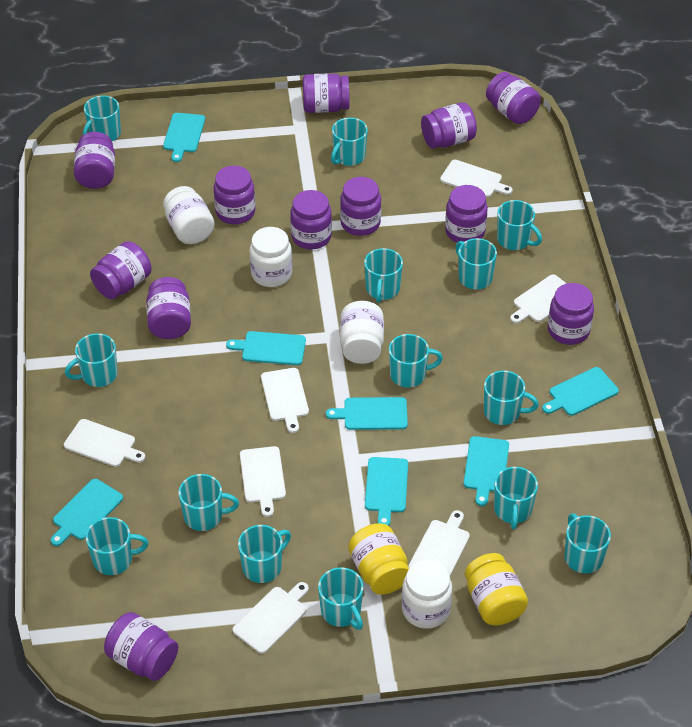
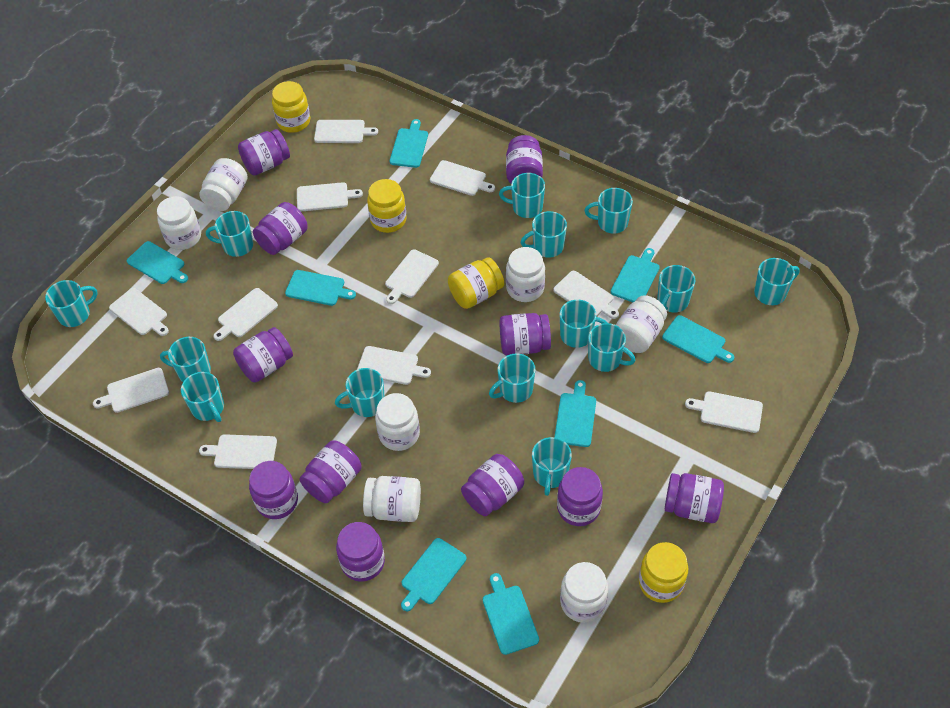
purple jar: [74,132,115,189] [90,241,151,299] [104,612,178,681] [146,277,191,339] [214,165,255,224] [290,190,332,249] [303,74,350,113] [340,177,381,236] [421,102,477,148] [445,185,488,242] [486,72,541,124] [548,283,594,345] = 12 -> [233,327,293,382] [238,129,290,175] [249,461,298,519] [253,202,307,255] [299,441,362,503] [336,522,385,582] [461,454,524,516] [499,313,551,355] [506,135,543,183] [557,467,603,526] [665,473,724,523] = 11
turquoise cutting board: [51,479,123,546] [163,113,205,162] [226,331,306,365] [326,397,408,430] [365,457,408,526] [463,436,509,506] [542,367,619,416] = 7 -> [127,241,188,284] [285,270,356,306] [390,119,428,168] [401,538,467,611] [483,573,539,655] [554,380,596,447] [611,248,660,302] [662,315,734,363] = 8
white cutting board: [64,419,145,467] [233,582,309,654] [240,446,286,517] [261,368,309,433] [408,510,470,575] [440,160,513,197] [510,274,567,323] = 7 -> [93,368,169,413] [109,288,169,336] [199,434,277,469] [213,288,278,341] [297,182,363,211] [314,120,378,143] [357,346,431,385] [385,249,439,304] [430,160,495,196] [553,271,619,319] [685,391,763,433] = 11
white jar: [163,186,215,244] [249,227,292,287] [340,301,384,364] [401,560,452,629] = 4 -> [157,196,201,250] [199,158,247,211] [363,476,421,522] [375,393,420,451] [506,247,545,302] [560,562,608,623] [616,295,667,353] = 7
yellow jar: [348,523,409,595] [465,553,528,626] = 2 -> [272,81,310,133] [367,179,407,233] [448,258,504,309] [639,542,688,603] = 4

